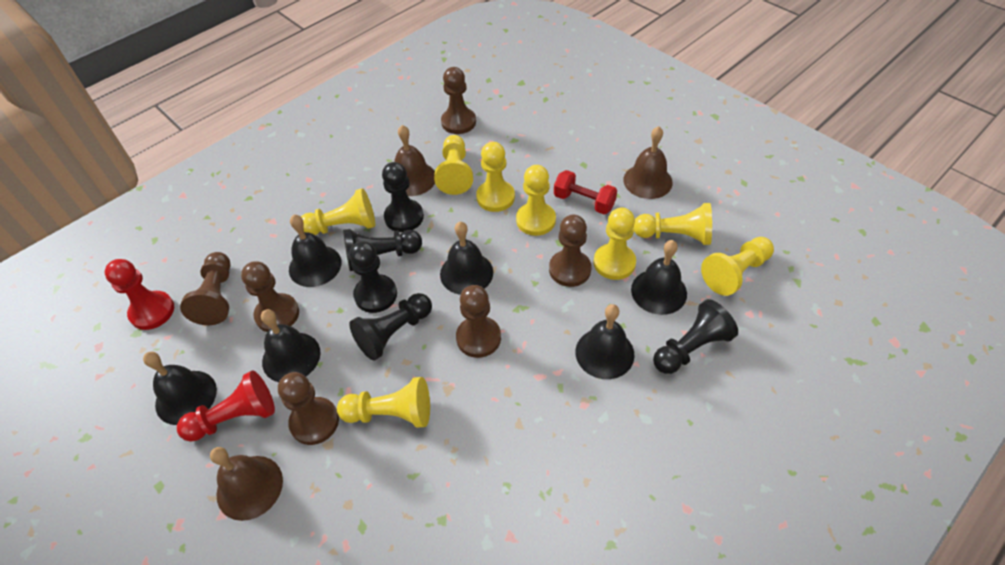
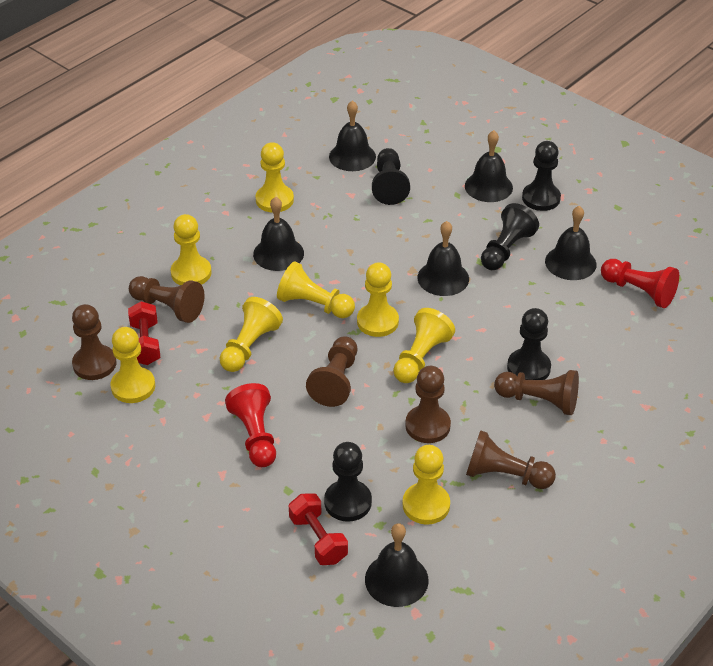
brown bell: [210,447,283,521] [394,125,435,196] [623,126,673,199] = 3 -> none = 0
red dumbbell: [554,170,617,214] = 1 -> [128,301,160,365] [289,493,348,565] = 2

